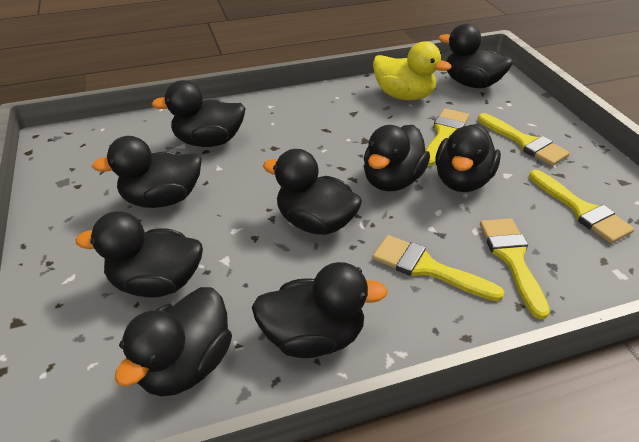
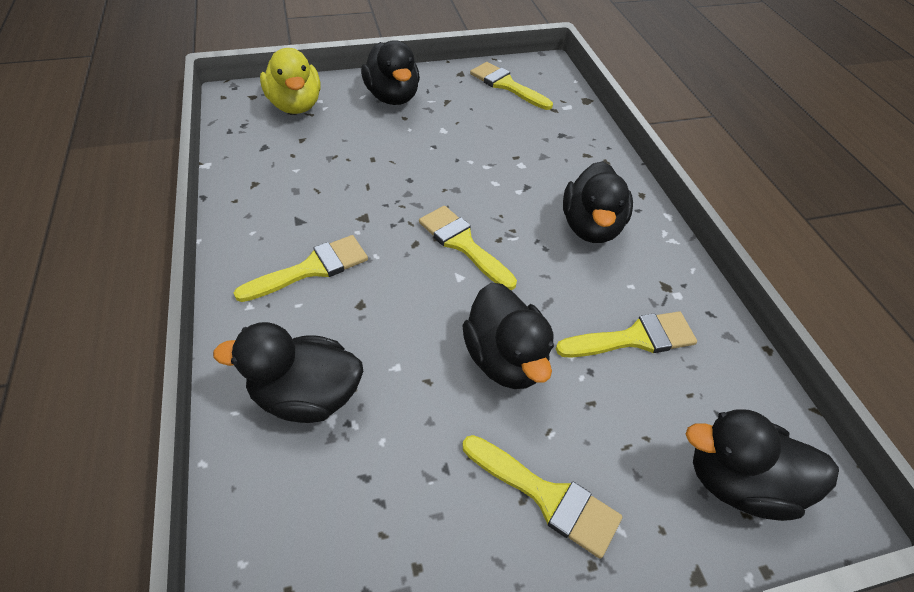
black duck: [76,211,203,297] [92,136,202,208] [115,287,232,397] [152,80,246,147] [252,262,388,358] [263,149,362,235] [364,125,430,191] [436,124,501,192] [439,24,513,88] = 9 -> [213,322,363,423] [361,40,420,105] [462,282,554,389] [563,161,633,243] [686,409,839,521] = 5

